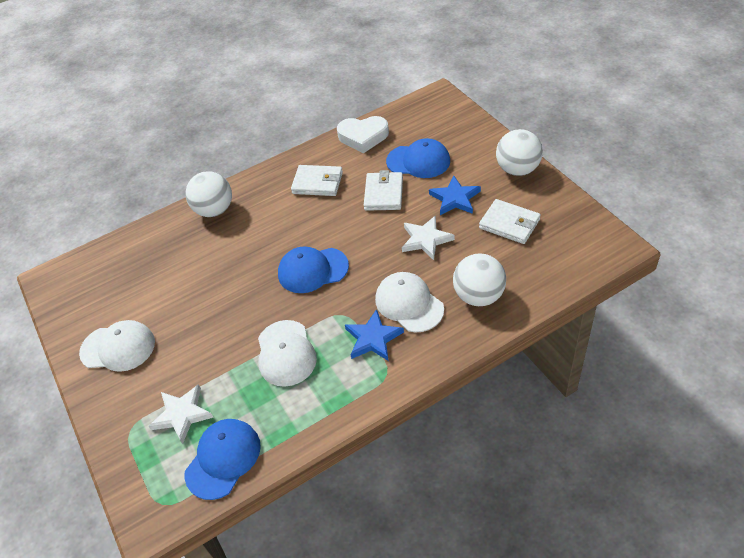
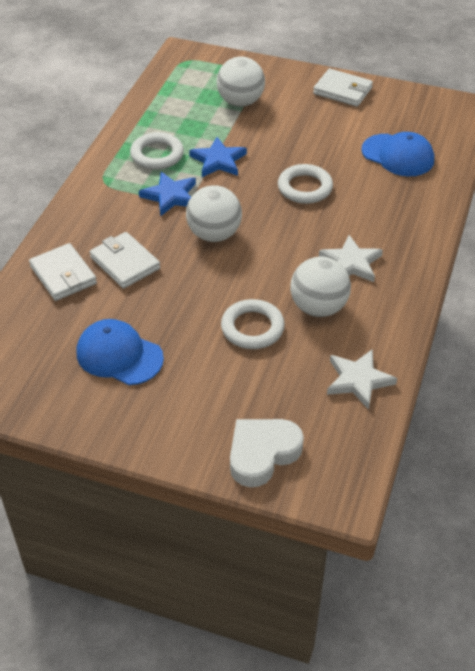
blue cap: [185,419,261,500] [278,247,349,293] [386,138,450,178] = 3 -> [77,319,164,385] [362,132,434,177] = 2
white cap: [79,320,155,372] [258,320,317,387] [375,272,444,333] = 3 -> none = 0
white ring: none = 0 -> [130,132,184,170] [221,299,285,349] [278,164,333,204] = 3

